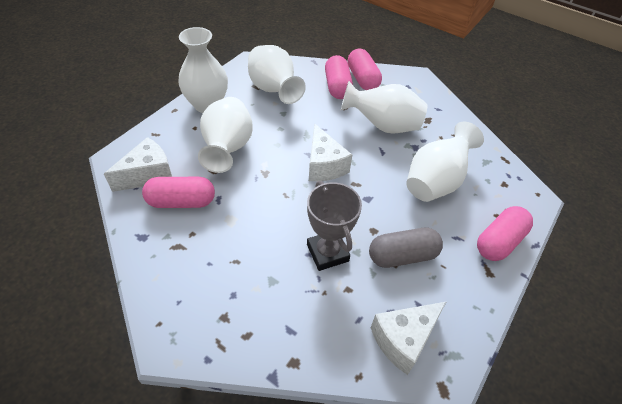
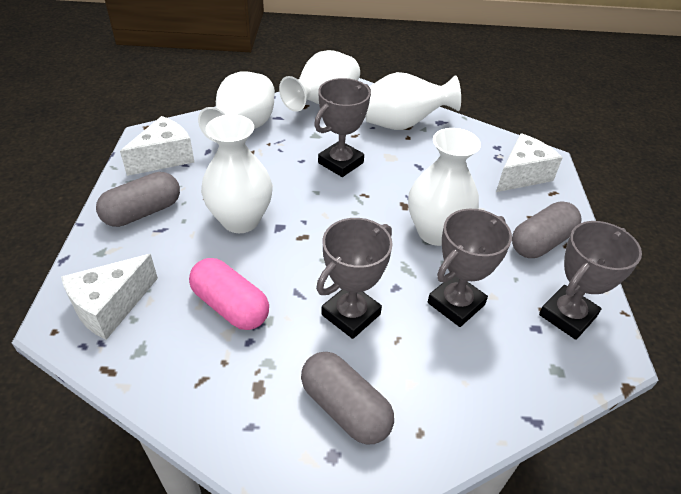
grey capsule: [369,228,443,268] = 1 -> [96,172,180,227] [301,352,394,445] [512,201,582,258] = 3
grey trophy: [307,181,362,271] = 1 -> [314,78,371,177] [316,218,393,339] [428,209,512,327] [539,221,642,340] = 4
pink capsule: [142,177,215,208] [325,55,353,99] [348,49,382,90] [477,206,533,261] = 4 -> [189,258,269,330] = 1

